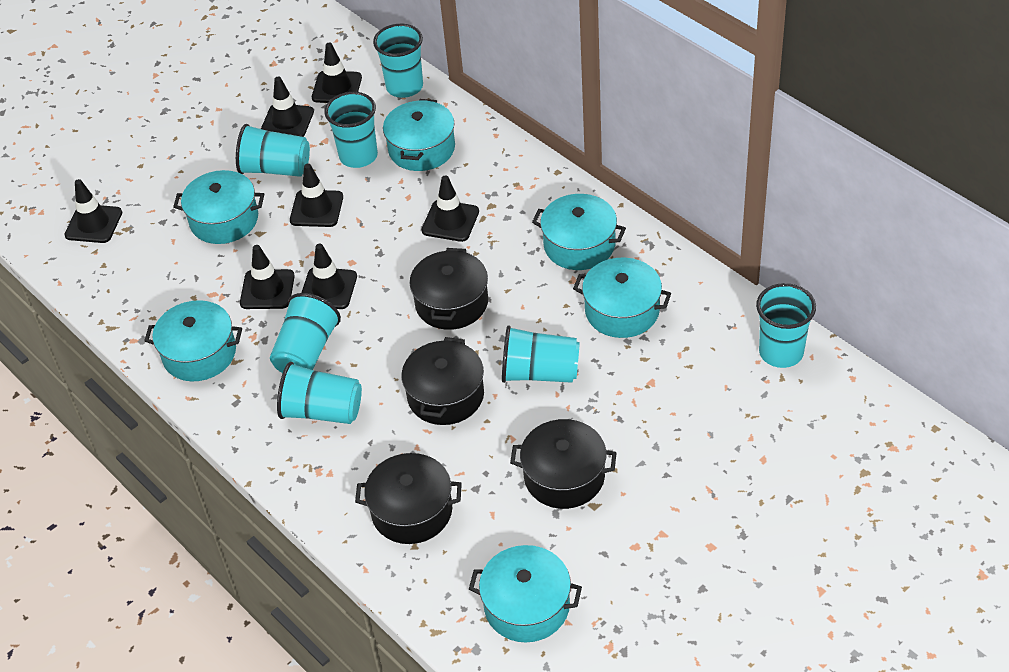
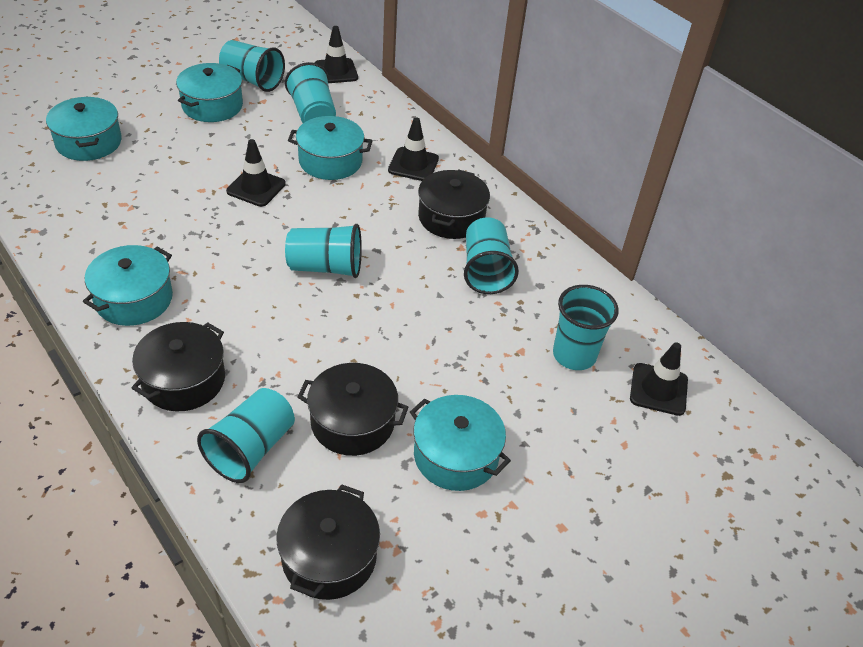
black traffic cone: [64,179,122,243] [240,245,295,309] [261,77,314,137] [290,164,343,227] [301,243,357,309] [312,43,362,103] [422,176,479,242] = 7 -> [226,139,286,207] [315,26,358,83] [388,117,439,181] [630,342,688,416] = 4
turquoise cup: [236,124,310,177] [270,293,341,373] [277,362,362,424] [324,92,378,168] [373,24,423,98] [502,325,580,383] [756,283,816,368] = 7 -> [197,388,295,483] [219,40,285,92] [285,62,336,123] [285,224,362,278] [464,217,519,294] [553,285,619,370] = 6
turquoise pot: [144,300,242,381] [173,170,264,244] [383,99,455,171] [469,545,582,642] [532,194,626,270] [573,258,671,338] = 6 -> [46,96,122,161] [83,245,173,326] [176,63,243,122] [288,116,372,180] [410,395,511,491] = 5

